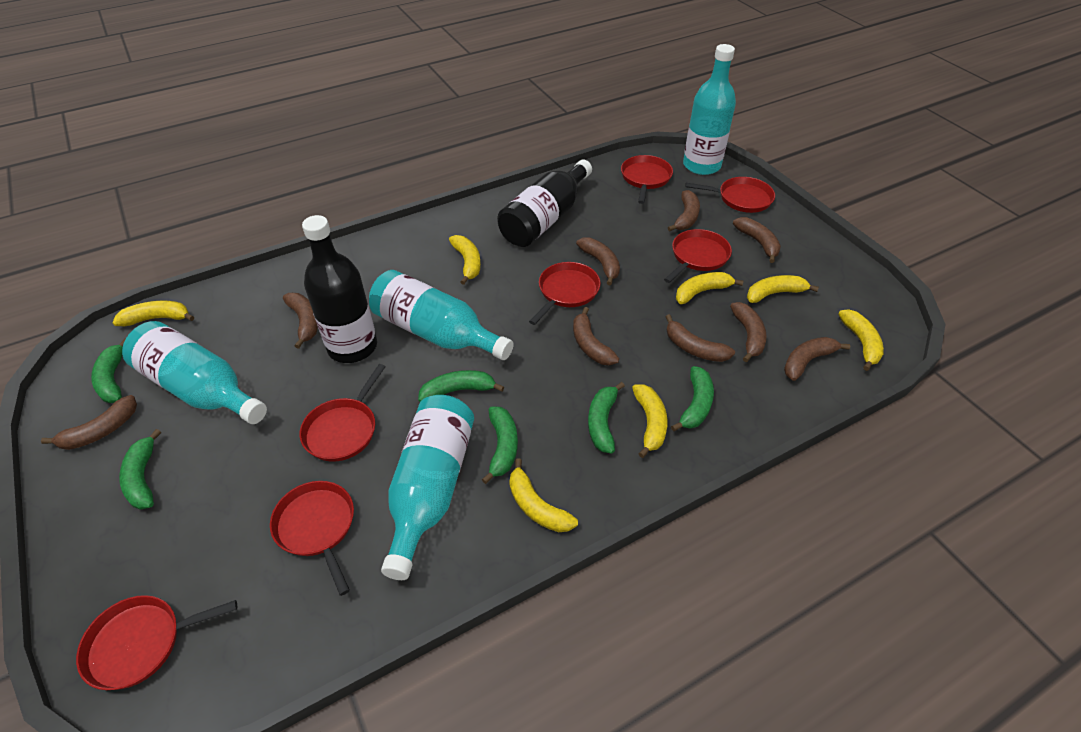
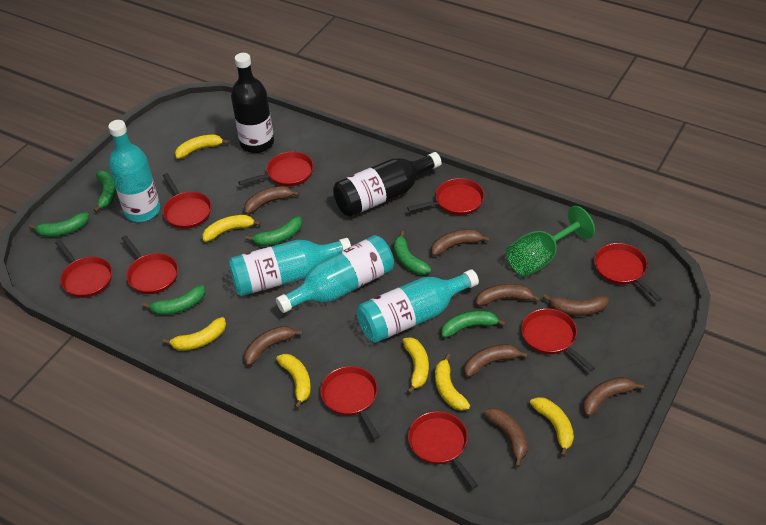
brown banana: [41,395,137,450] [283,293,318,349] [573,307,619,365] [576,237,620,286] [666,314,735,362] [668,190,700,231] [730,302,767,362] [733,217,781,263] [784,337,850,381] = 9 -> [244,186,300,214] [244,326,303,366] [431,229,490,256] [464,344,528,377] [476,284,541,306] [484,408,528,468] [543,294,609,316] [583,377,644,416] = 8
green goblet: none = 0 -> [506,206,595,277] = 1
red pan: [76,595,237,690] [270,481,354,596] [300,364,385,462] [529,262,601,325] [621,155,673,204] [664,229,732,283] [685,177,775,213] = 7 -> [55,240,112,298] [121,236,178,294] [163,173,212,229] [238,151,314,186] [320,366,380,440] [407,178,485,215] [408,411,478,489] [521,308,595,371] [594,243,662,302] = 9

